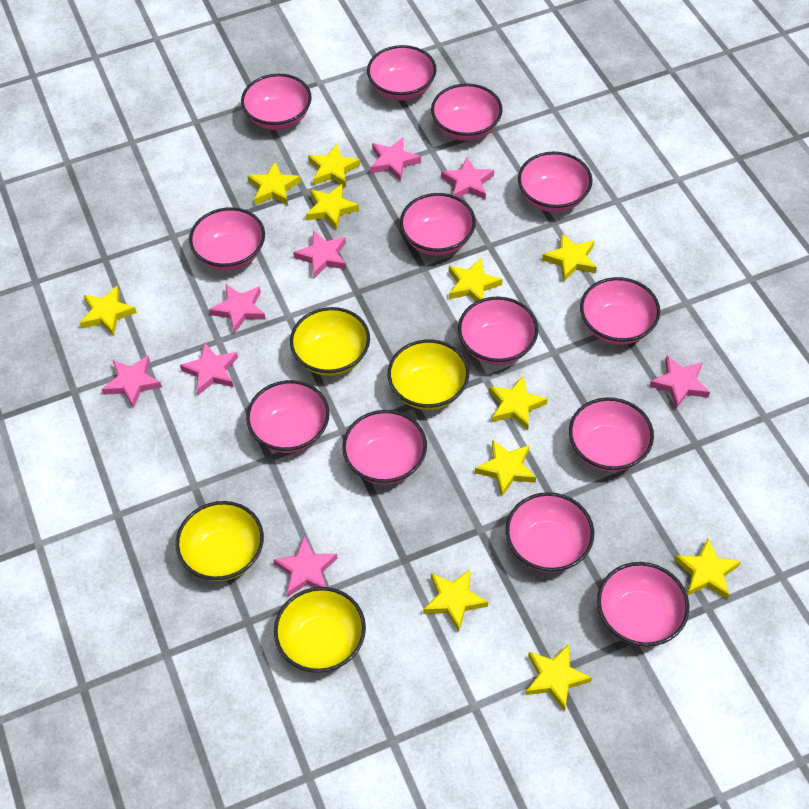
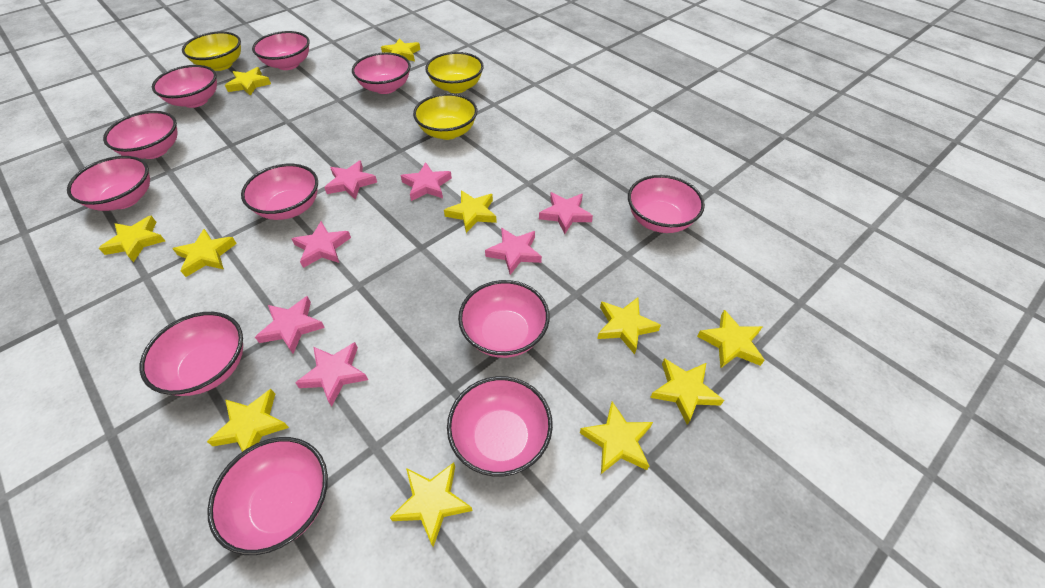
pink bowl: [189,207,265,271] [241,74,312,130] [246,380,330,453] [342,410,427,485] [367,45,437,101] [400,193,476,256] [431,83,503,141] [458,296,538,365] [506,492,594,573] [518,152,593,212] [569,397,654,472] [580,277,660,345] [597,562,689,647] = 13 -> [67,156,150,211] [103,111,178,159] [140,312,243,396] [152,65,217,108] [207,437,328,555] [241,164,318,220] [252,31,310,70] [352,52,411,94] [447,376,553,477] [458,280,550,358] [628,175,705,233] = 11
pink star: [102,356,162,409] [180,343,238,395] [209,285,266,334] [273,537,338,597] [293,230,346,278] [370,137,421,182] [441,157,494,200] [649,356,710,409] = 8 -> [255,296,325,354] [291,221,351,268] [295,342,368,406] [324,160,377,200] [400,162,452,201] [485,228,542,275] [539,192,593,234] = 7
yellow bowl: [176,501,264,581] [274,587,366,673] [290,307,370,376] [388,339,469,410] = 4 -> [182,31,241,71] [413,93,477,140] [425,52,484,93] = 3

